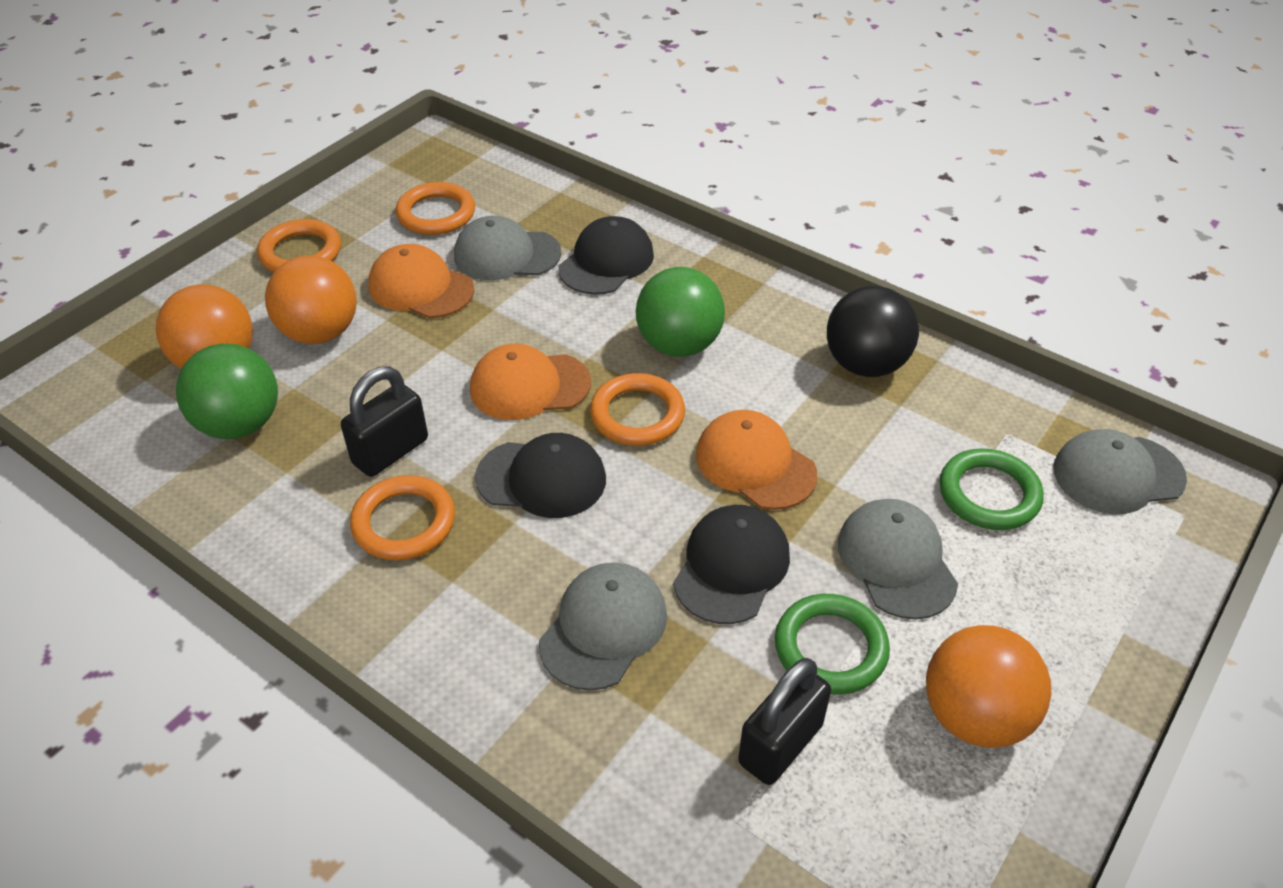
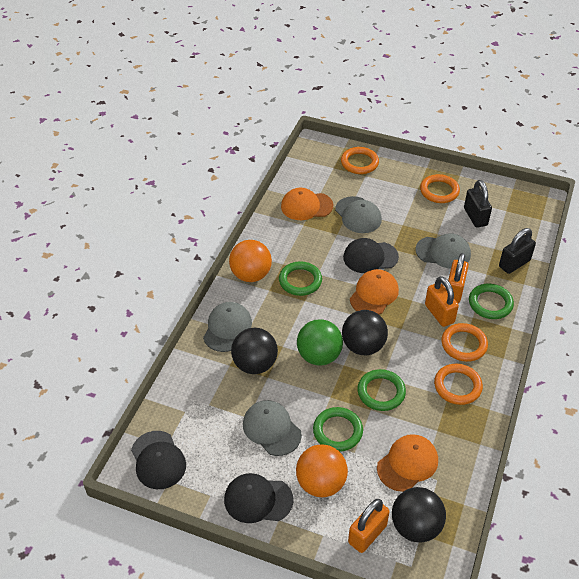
black ball: [827,286,919,377] = 1 -> [231,328,278,374] [342,310,388,355] [392,487,446,543] = 3
green ball: [176,344,278,439] [636,267,725,357] = 2 -> [297,319,343,366] = 1
green ring: [775,594,890,695] [940,448,1044,530] = 2 -> [279,261,322,296] [313,407,363,451] [357,369,406,411] [469,284,514,319] = 4
orange ball: [156,284,253,369] [265,255,357,344] [926,625,1051,748] = 3 -> [229,240,272,282] [296,444,348,497] = 2
orange padlock: none = 0 -> [348,499,389,553] [425,276,459,327] [448,253,469,303] = 3

